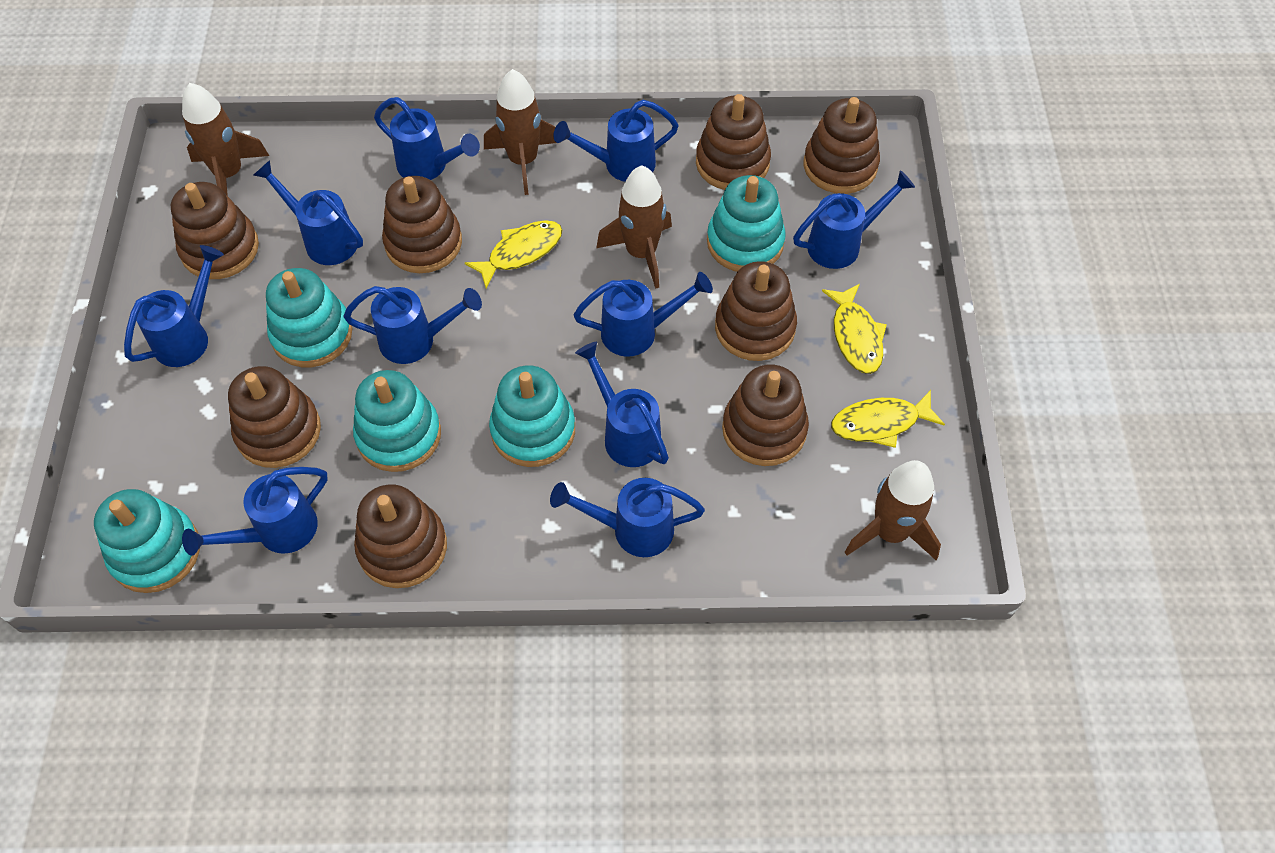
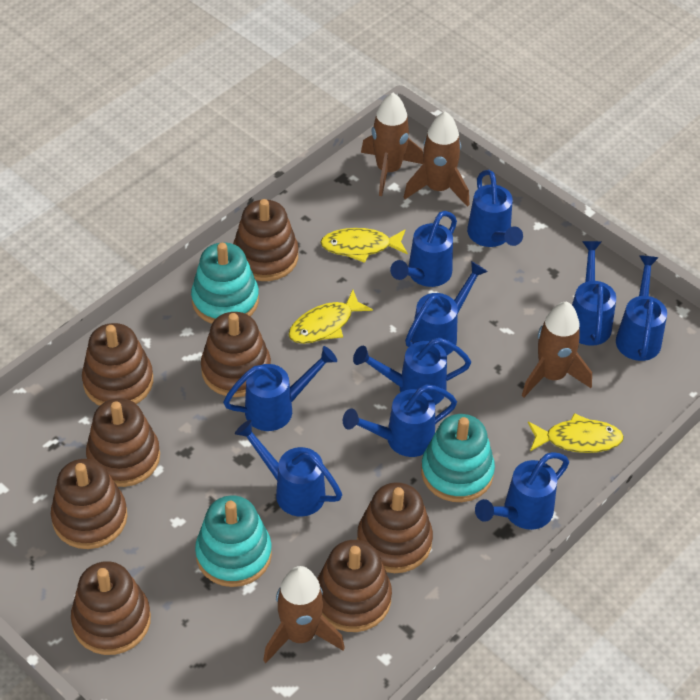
turquoise stacking toy: [94,489,200,593] [266,268,352,367] [353,370,441,472] [489,365,575,467] [707,175,786,272] = 5 -> [191,242,259,324] [195,495,272,587] [421,414,495,502] = 3

